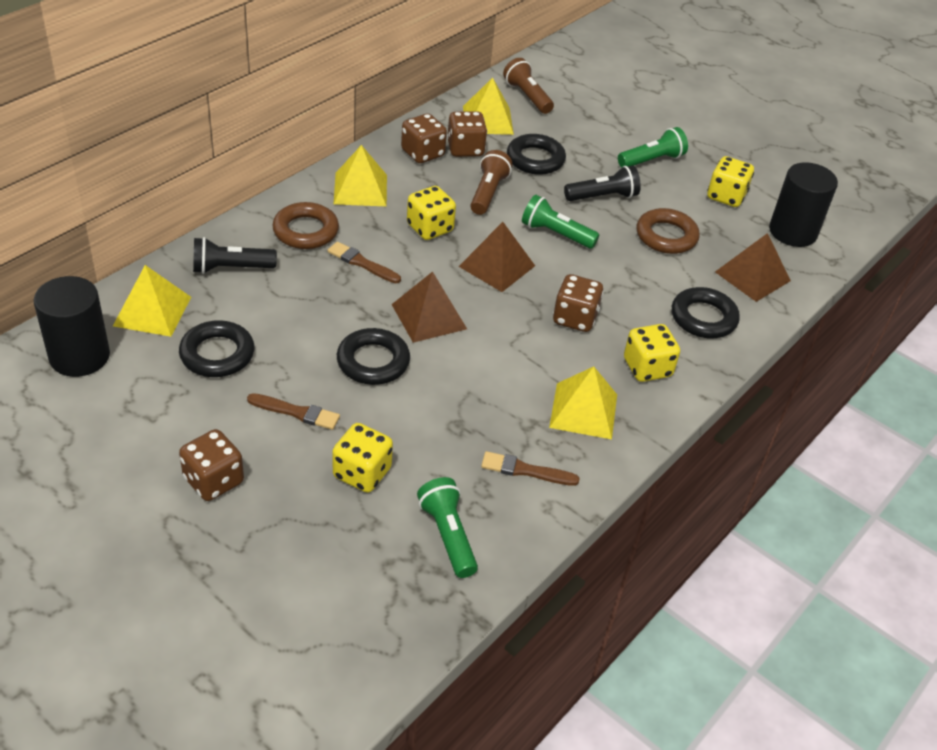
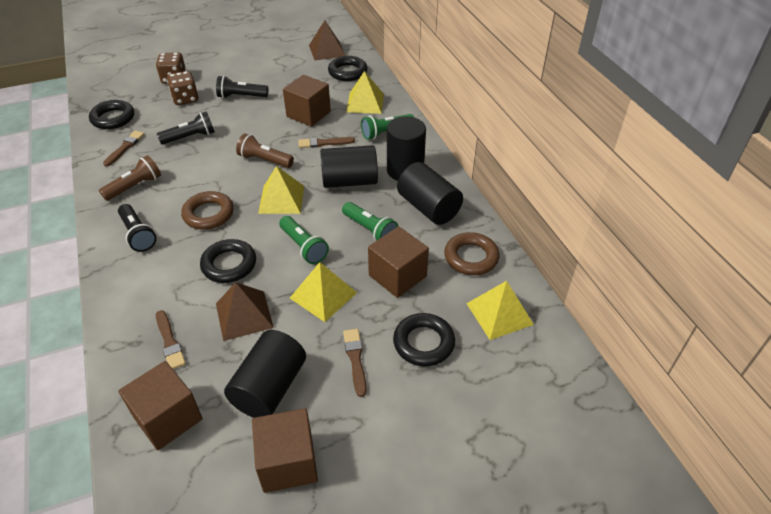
black cylinder: [34,276,110,377] [769,162,838,247] = 2 -> [224,330,306,418] [320,145,378,188] [387,117,426,181] [397,162,463,225] = 4
black flashlight: [193,237,277,274] [564,166,641,201] = 2 -> [118,204,157,252] [157,111,215,145] [216,76,268,98] = 3
brown brush: [247,393,340,430] [328,242,401,283] [481,451,580,486] = 3 -> [103,131,145,167] [156,310,186,369] [298,137,355,148] [343,329,367,397] = 4
brown cube: none = 0 -> [118,361,203,450] [252,408,318,493] [283,75,331,127] [368,226,429,298] = 4
brown dice: [179,429,244,501] [401,113,447,163] [447,111,487,157] [553,274,604,332] = 4 -> [156,52,186,84] [167,71,198,105] = 2
brown pyramid: [391,271,467,343] [458,222,535,292] [715,233,791,302] = 3 -> [216,282,274,341] [309,21,346,60] = 2
yellow dice: [332,423,393,493] [407,186,456,240] [624,324,680,382] [707,156,754,207] = 4 -> none = 0

